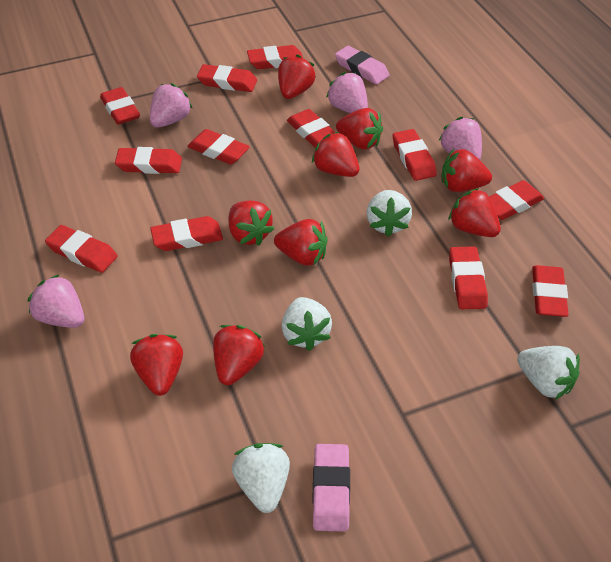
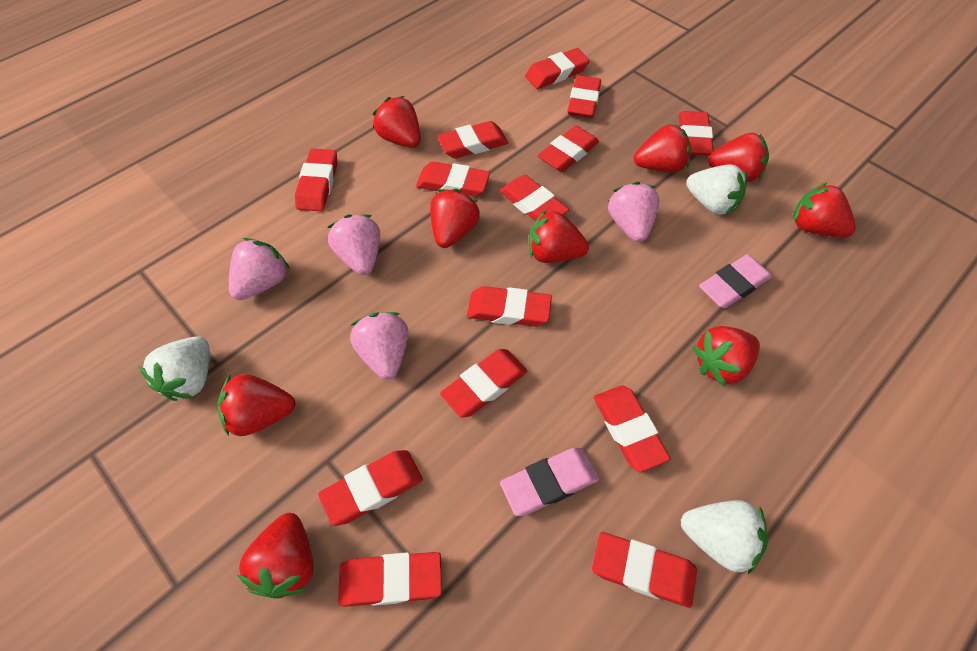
red eraser: [45,225,118,273] [100,87,140,125] [115,147,182,174] [150,216,223,251] [187,129,250,165] [197,64,257,92] [247,45,303,69] [287,109,335,148] [393,129,437,181] [449,246,488,309] [489,180,544,220] [532,265,569,317] = 12 -> [295,149,337,211] [318,450,423,526] [338,552,442,607] [416,161,490,198] [437,121,508,158] [440,349,527,418] [467,286,552,327] [499,175,569,221] [525,48,590,89] [538,126,599,172] [567,75,601,118] [592,532,697,608] [594,386,671,472] [679,111,714,156] = 14
white strawberry: [232,443,290,513] [281,297,332,351] [367,190,412,237] [517,346,580,400] = 4 -> [139,336,209,401] [681,500,768,574] [686,164,747,215] = 3

